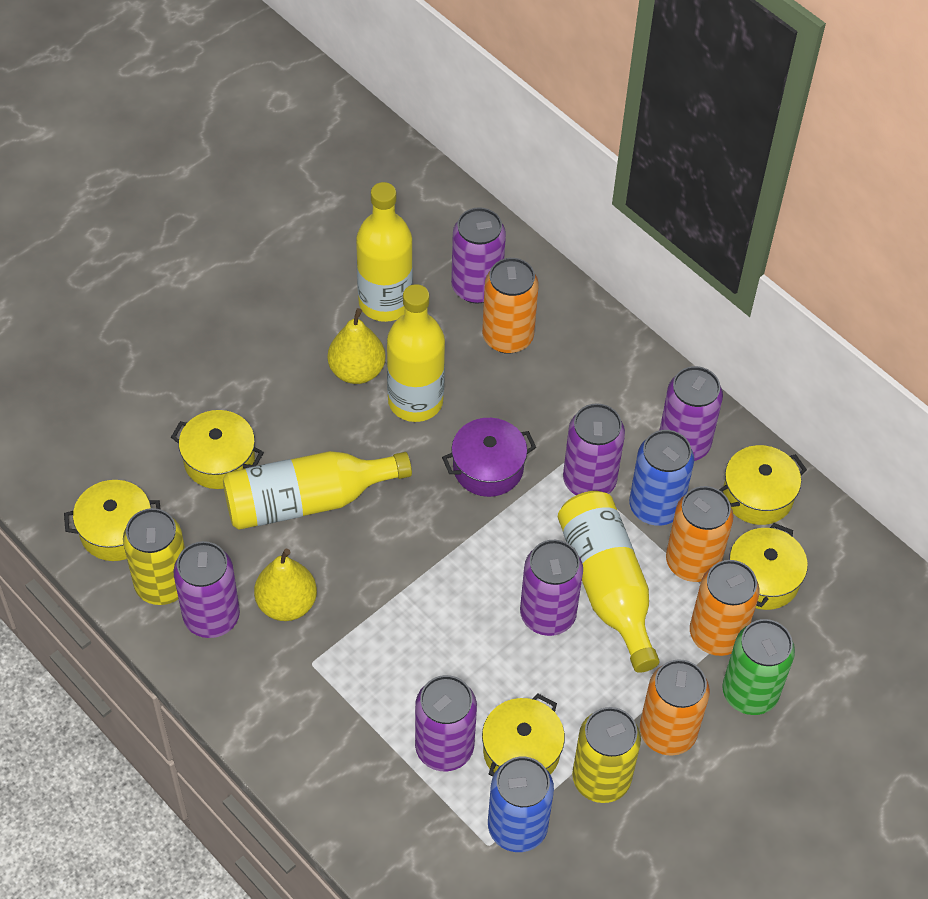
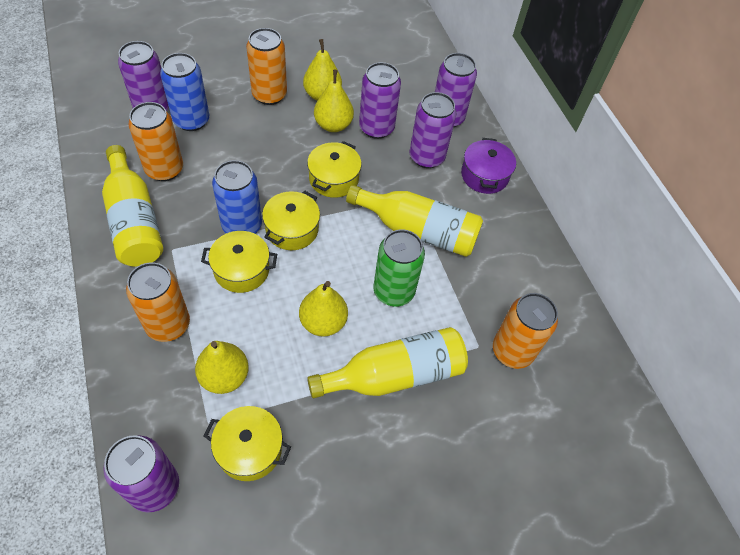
purple can: [173,541,240,638] [415,675,477,771] [451,207,506,303] [520,540,583,636] [563,403,625,495] [660,366,723,461] = 6 -> [103,435,179,513] [118,41,169,111] [359,62,401,139] [409,92,457,168] [435,53,477,128] = 5
yellow bottle: [223,451,412,530] [356,182,413,322] [387,284,445,422] [558,491,660,673] = 4 -> [102,145,163,267] [307,327,468,398] [346,185,483,257] = 3
yellow can: [123,508,185,605] [572,707,641,803] = 2 -> none = 0
yellow pear: [254,549,317,621] [328,308,386,384] = 2 -> [195,341,249,394] [299,281,348,337] [303,39,342,101] [314,70,354,132] = 4
yellow pot: [64,480,161,561] [171,410,264,489] [482,693,565,776] [719,445,807,525] [729,523,808,610] = 5 -> [201,231,277,293] [204,406,291,481] [262,191,320,250] [307,141,362,198] = 4

